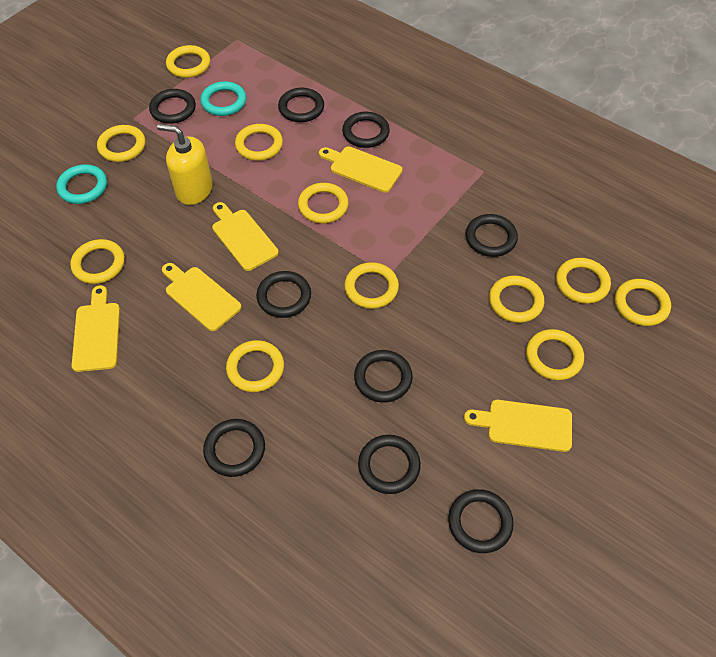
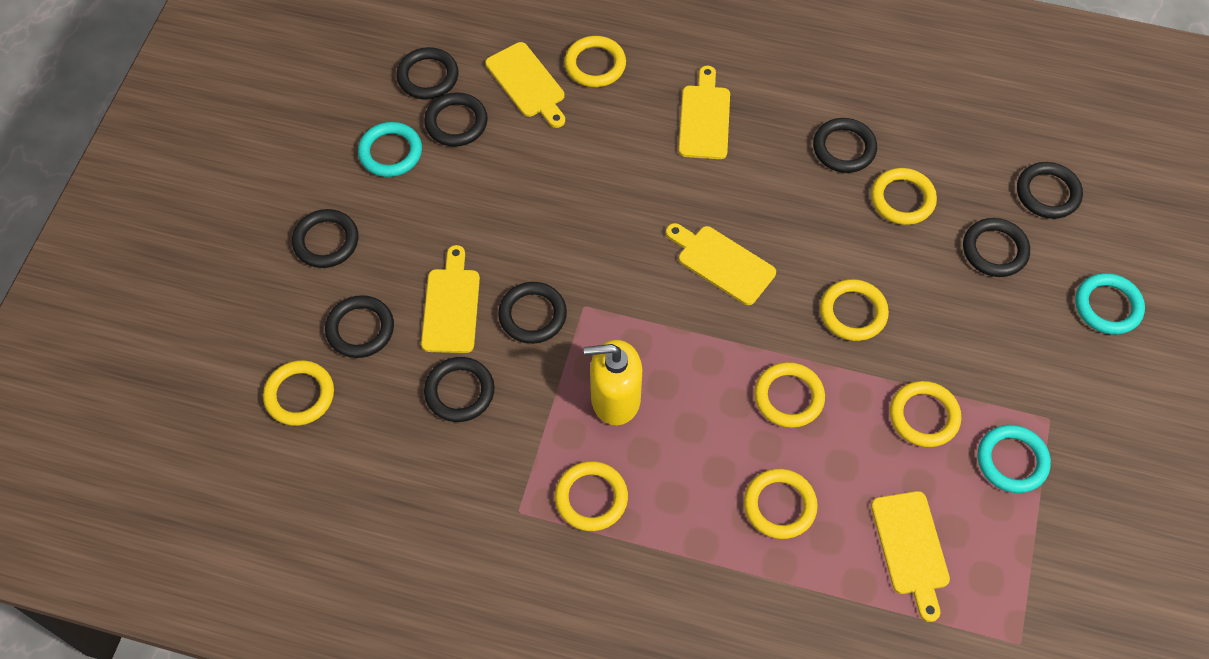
turquoise ring: [56,164,107,204] [200,81,246,116] = 2 -> [358,122,422,177] [978,425,1051,493] [1075,273,1145,335] = 3
yellow ring: [70,239,125,284] [97,125,145,162] [166,45,210,78] [226,340,284,392] [235,124,283,161] [298,183,349,223] [344,262,399,309] [489,275,544,323] [526,329,584,380] [556,258,611,304] [615,279,671,326] = 11 -> [263,360,334,426] [555,461,628,531] [564,36,626,87] [744,469,818,539] [754,362,825,428] [820,279,889,341] [871,168,937,225] [890,381,961,447] = 8

